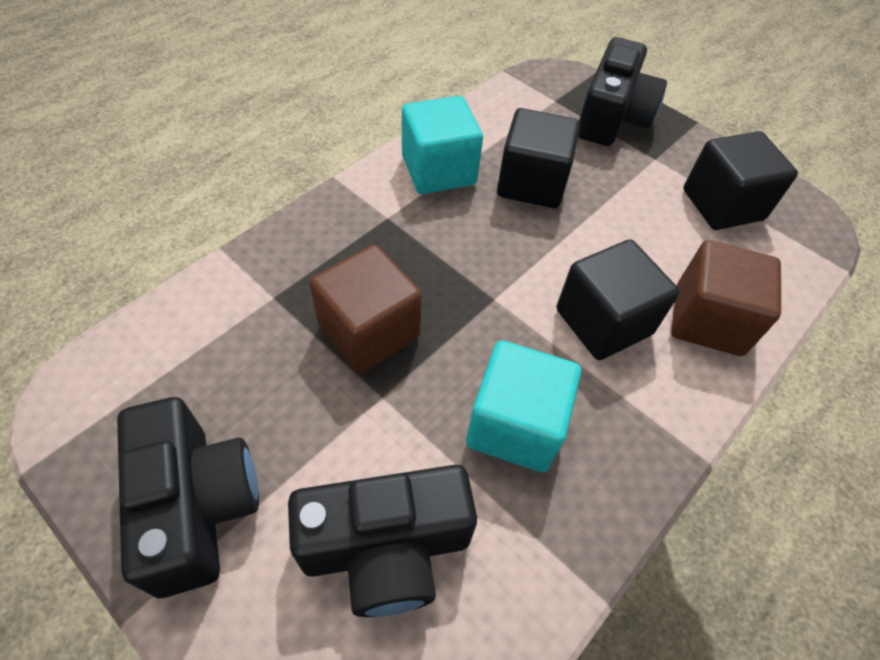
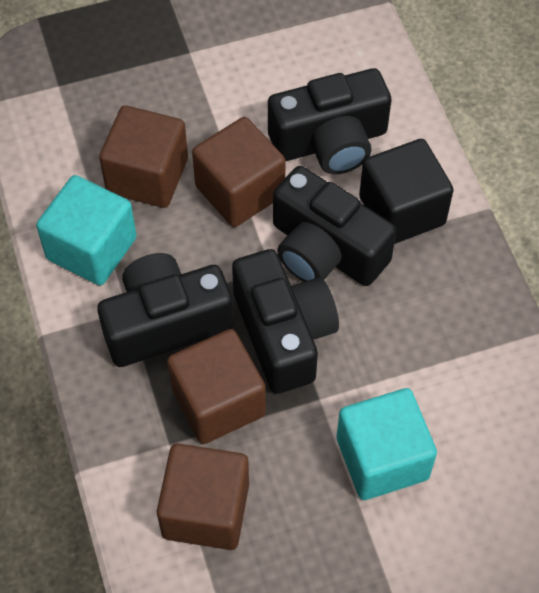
black camera: [117,397,259,598] [288,465,477,617] [578,37,667,146] = 3 -> [97,253,234,367] [232,249,339,394] [268,68,391,174] [273,166,396,286] = 4
black cube: [497,108,580,208] [556,239,679,360] [683,131,798,230] = 3 -> [359,139,454,244] = 1
brown cube: [309,245,422,373] [671,240,781,356] = 2 -> [99,105,188,208] [157,443,249,550] [167,329,266,444] [192,117,286,227] = 4

